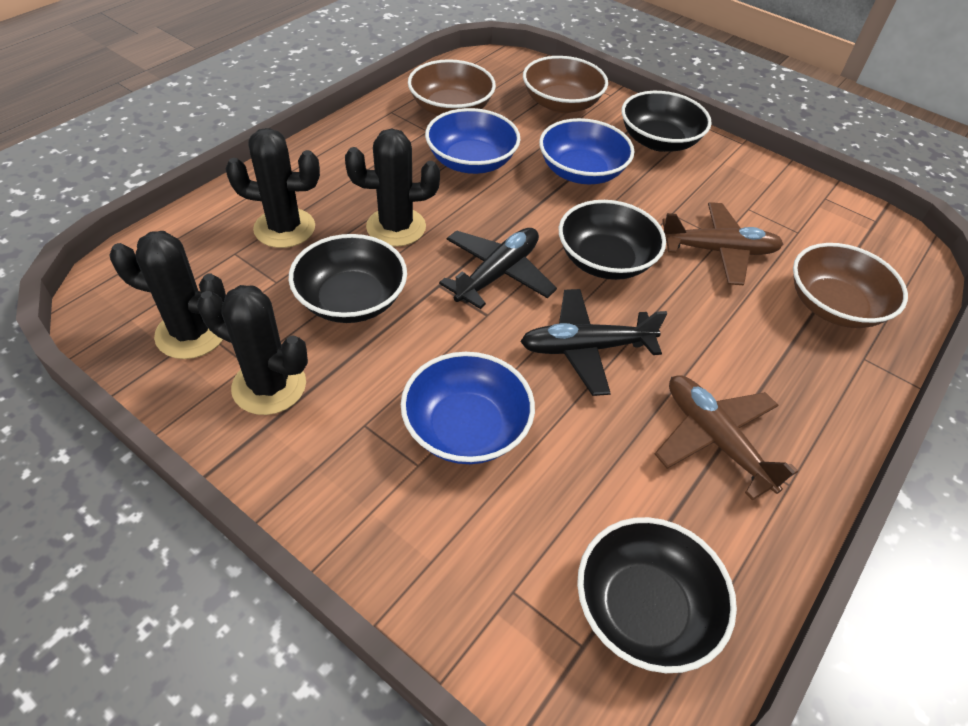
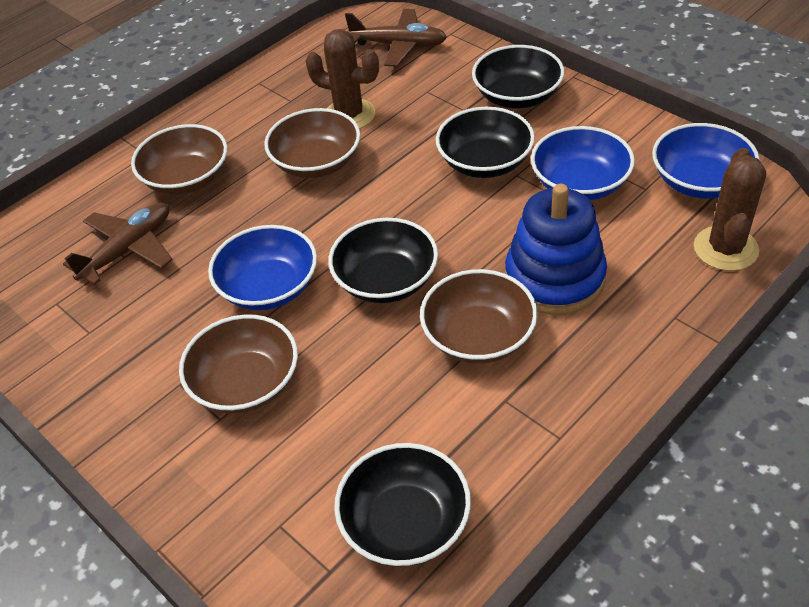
black cactus: [110,231,226,359] [197,285,308,415] [225,128,320,248] [345,128,440,247] = 4 -> none = 0
black plane: [439,228,557,309] [520,289,667,396] = 2 -> none = 0
blue stacking toy: none = 0 -> [505,184,607,315] = 1
brown bowl: [408,59,496,115] [523,56,608,113] [793,243,908,328] = 3 -> [131,124,227,195] [179,315,298,413] [264,108,360,178] [420,269,538,364] = 4
brown cactus: none = 0 -> [305,29,379,129] [694,148,766,271] = 2

